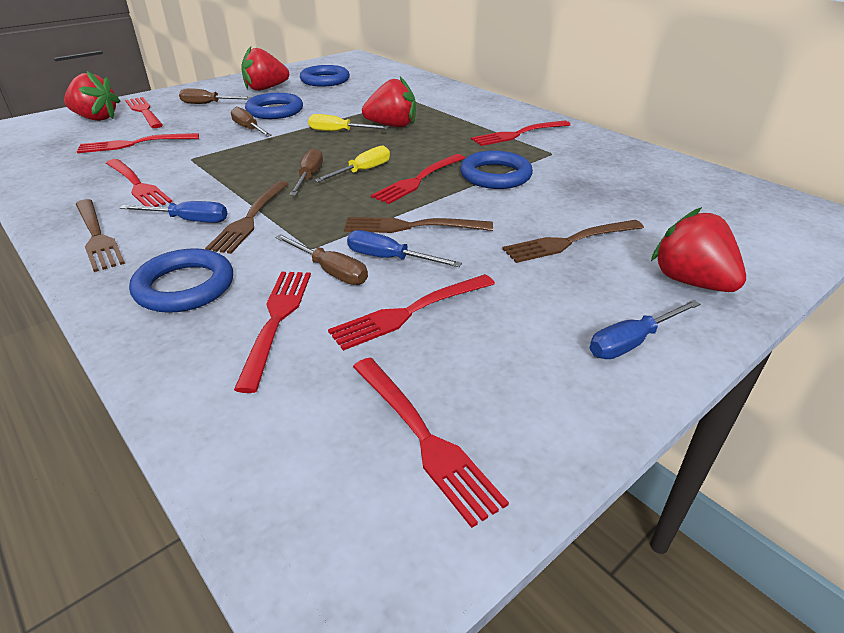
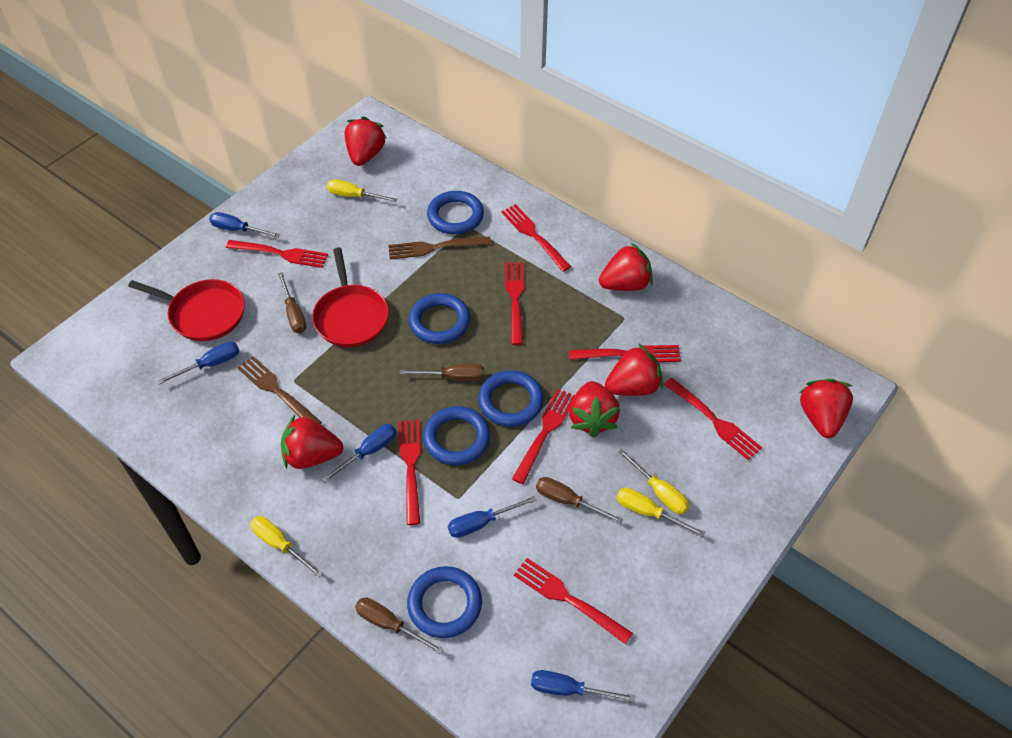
blue ring: [129,248,233,313] [245,93,303,119] [300,65,350,87] [460,151,533,189] = 4 -> [407,566,482,638] [409,293,470,344] [423,406,490,465] [427,191,484,234] [478,370,544,427] = 5
blue screwdriver: [120,201,227,223] [347,230,462,267] [590,300,700,359] = 3 -> [157,342,239,384] [209,212,280,238] [321,424,396,483] [448,496,537,538] [531,670,635,702] = 5
brown fork: [76,199,125,272] [205,181,289,254] [344,217,493,233] [502,220,644,263] = 4 -> [237,356,322,424] [388,237,491,259] = 2
red pan: none = 0 -> [128,279,245,341] [312,248,389,347] = 2
red strawberry: [64,71,120,121] [241,46,289,91] [362,77,416,127] [651,207,746,292] = 4 -> [281,415,343,469] [345,117,386,166] [569,381,620,438] [599,243,653,291] [605,344,663,396] [799,379,853,438] = 6
yellow screwdriver: [308,114,388,131] [314,146,390,182] = 2 -> [250,516,323,578] [327,179,398,202] [617,488,705,537] [618,449,689,514] = 4

